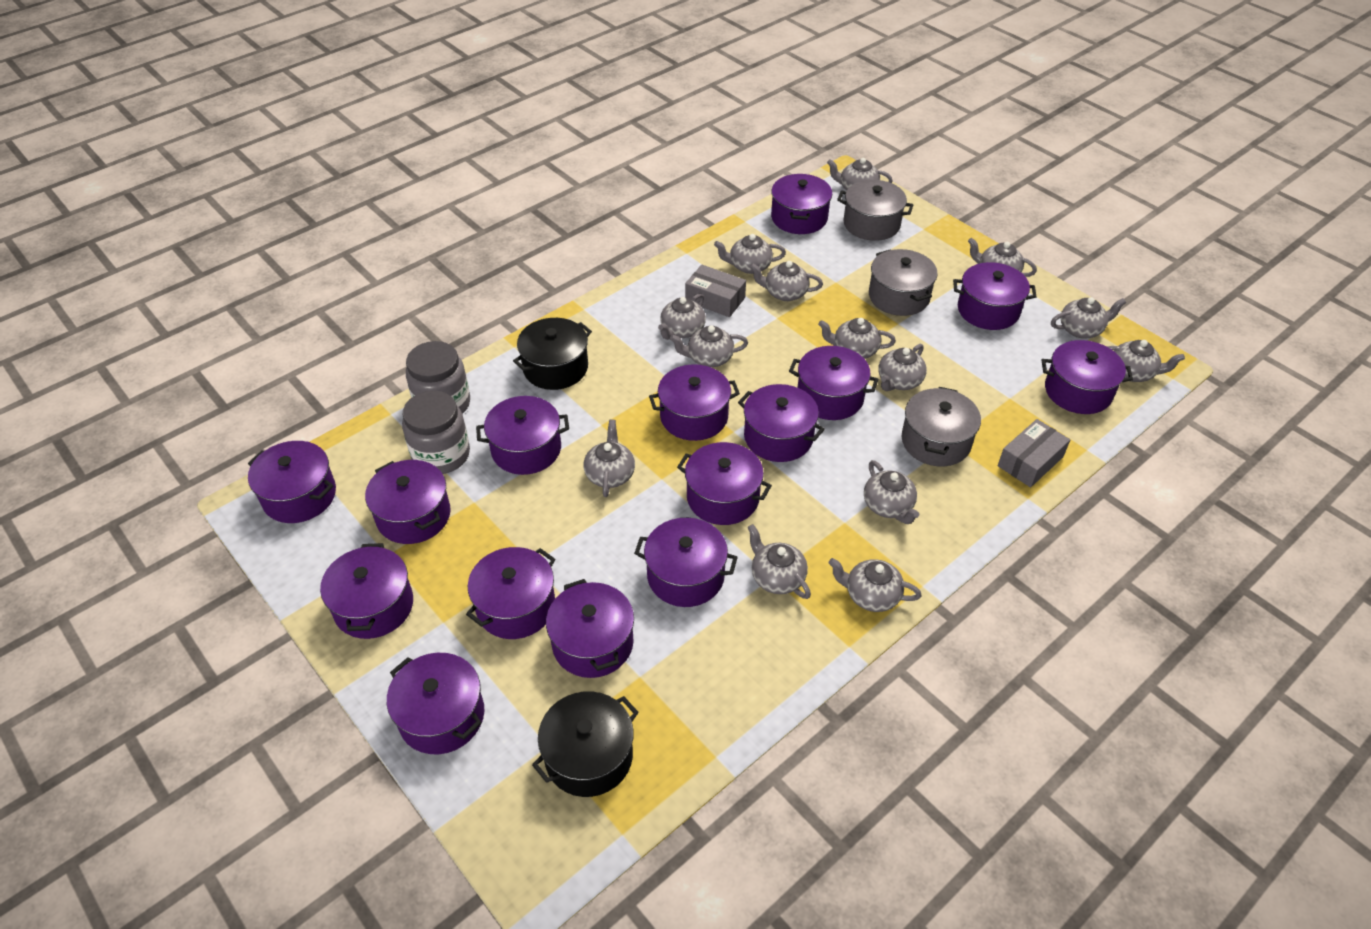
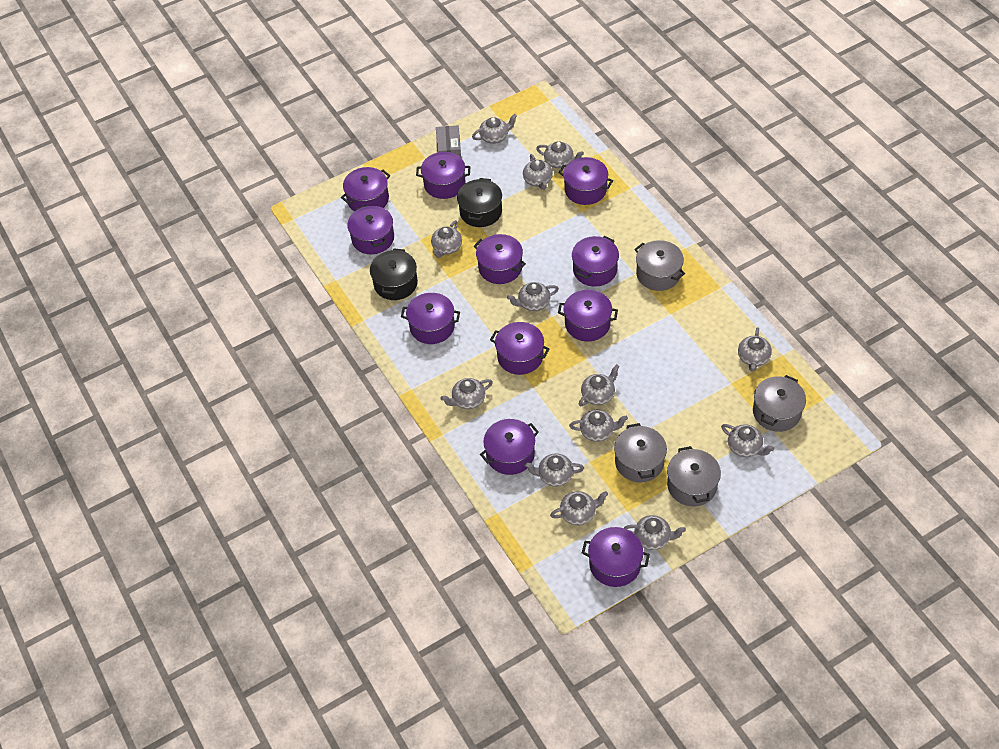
grey box: [685,265,746,317] [998,419,1070,487] = 2 -> [436,125,461,157] = 1
grey jar: [402,391,470,474] [406,341,470,414] = 2 -> none = 0
grey pot: [837,180,913,241] [869,249,938,316] [901,387,981,466] = 3 -> [614,423,667,483] [634,240,685,291] [667,446,721,507] [753,375,806,432] = 4
grey teapot: [584,419,635,497] [658,293,706,340] [670,325,748,367] [714,234,786,274] [748,524,811,599] [750,261,823,301] [818,318,896,359] [827,158,892,190] [828,558,922,612] [864,460,919,524] [878,344,927,391] [968,238,1037,277] [1051,297,1126,338] [1106,340,1185,382] = 14 -> [431,220,462,258] [441,378,493,409] [472,114,517,144] [507,282,559,311] [523,154,553,190] [524,453,584,487] [536,141,584,168] [550,491,608,525] [569,410,628,442] [579,364,620,406] [624,515,686,550] [721,424,774,457] [738,327,772,372] = 13
purple pot: [248,441,336,523] [320,543,413,639] [365,460,451,544] [387,653,484,754] [466,547,555,639] [476,396,569,475] [546,579,634,678] [634,518,738,607] [649,364,740,441] [677,442,772,525] [738,384,825,462] [771,174,832,234] [789,346,879,420] [953,262,1037,330] [1042,340,1133,414] = 15 -> [341,167,390,212] [347,205,394,254] [401,293,460,344] [416,152,470,199] [474,234,526,284] [480,419,539,475] [490,322,549,375] [558,290,618,341] [559,157,613,205] [572,236,619,287] [582,527,650,587] = 11

